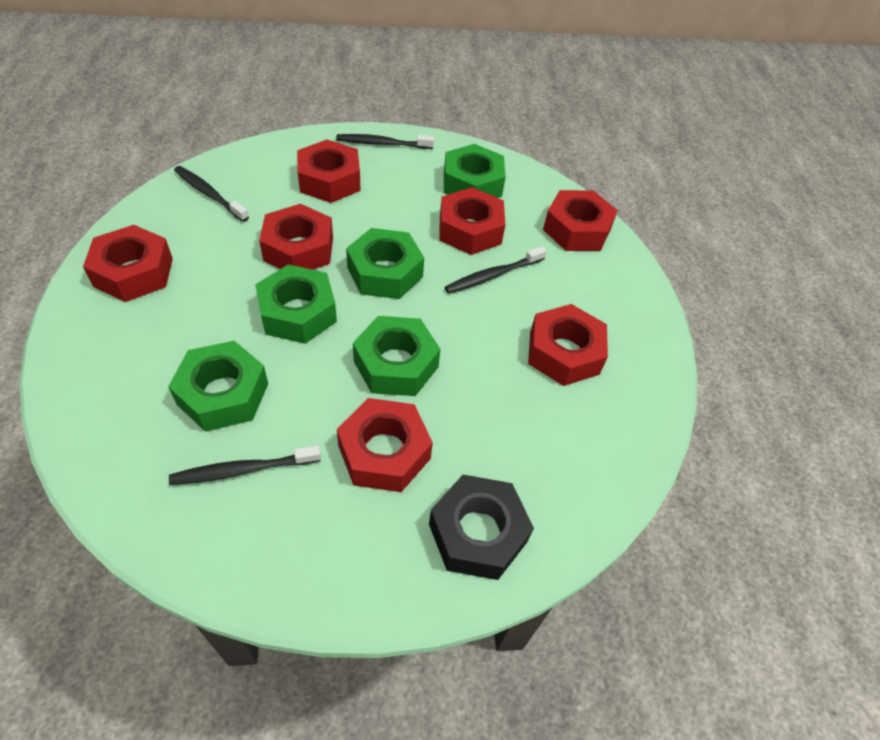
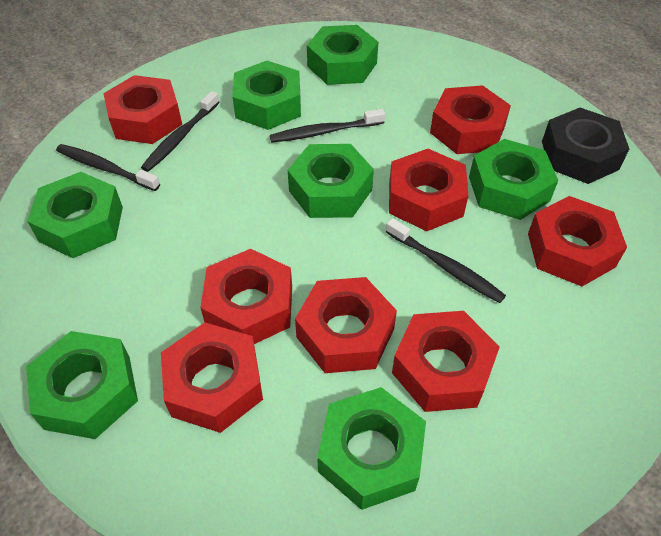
green nut: [168,341,268,432] [255,264,337,344] [346,228,424,299] [353,316,441,396] [444,144,506,198] = 5 -> [26,331,138,439] [27,172,123,258] [232,61,301,130] [288,144,374,218] [307,25,378,85] [317,387,426,510] [469,139,558,220] = 7
red nut: [83,225,173,302] [259,204,333,270] [297,140,361,203] [337,398,433,492] [439,187,505,255] [528,304,608,386] [543,190,618,251] = 7 -> [103,75,182,144] [161,322,263,433] [200,249,292,344] [295,277,397,373] [389,149,468,231] [392,311,500,412] [430,85,511,154] [528,196,627,286] = 8

